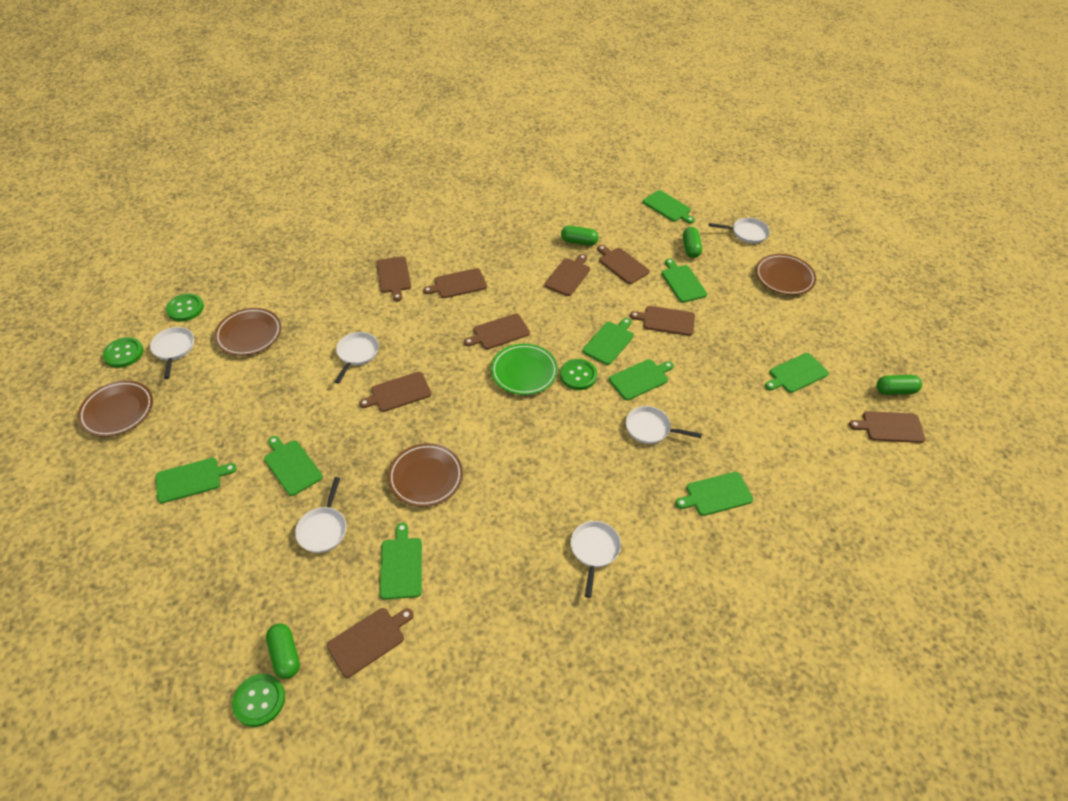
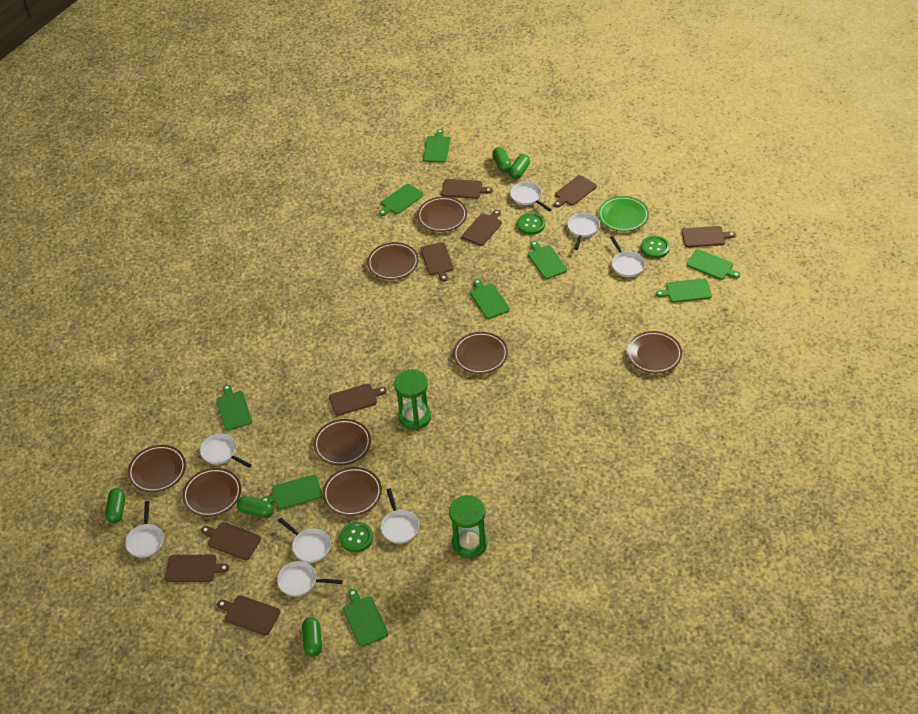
brown plate: [77,380,153,437] [214,308,282,356] [388,443,463,507] [755,254,816,295] = 4 -> [128,445,186,492] [182,468,241,517] [314,419,371,465] [323,467,382,516] [367,242,419,280] [417,197,467,232] [453,332,508,374] [627,331,682,373] = 8
green button: [103,337,143,368] [166,294,204,321] [232,674,285,727] [560,359,597,390] = 4 -> [339,522,373,552] [517,213,545,235] [641,236,670,258] = 3
green capsule: [266,623,300,679] [561,226,599,246] [683,227,702,258] [877,375,922,395] = 4 -> [105,488,125,523] [237,496,274,518] [302,617,322,657] [493,147,512,172] [509,154,530,179] = 5
green hourglass: none = 0 -> [394,369,431,430] [449,495,487,558] = 2
white pan: [150,327,194,379] [295,477,346,553] [335,332,379,383] [571,521,621,598] [626,406,702,444] [709,218,770,244] = 6 -> [125,501,164,558] [200,434,252,468] [277,561,342,597] [278,518,331,563] [381,488,419,544] [510,182,552,212] [567,213,600,250] [610,236,645,277] = 8

